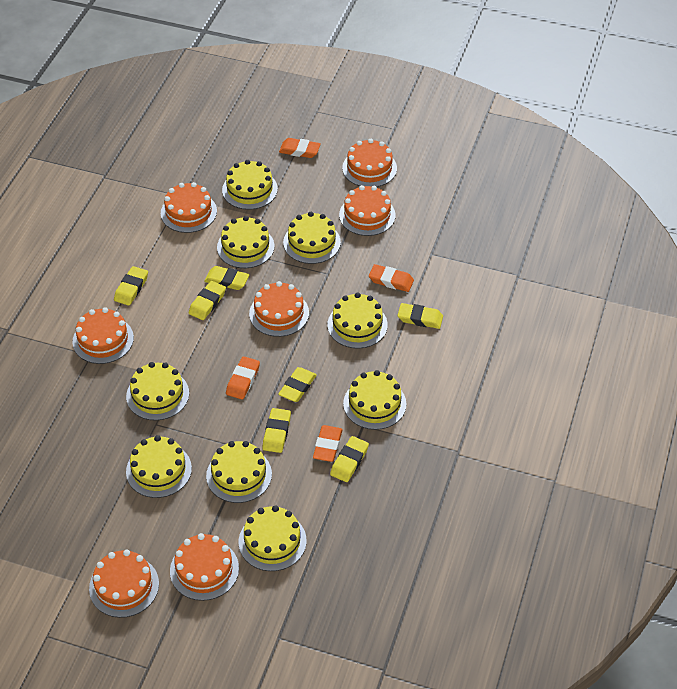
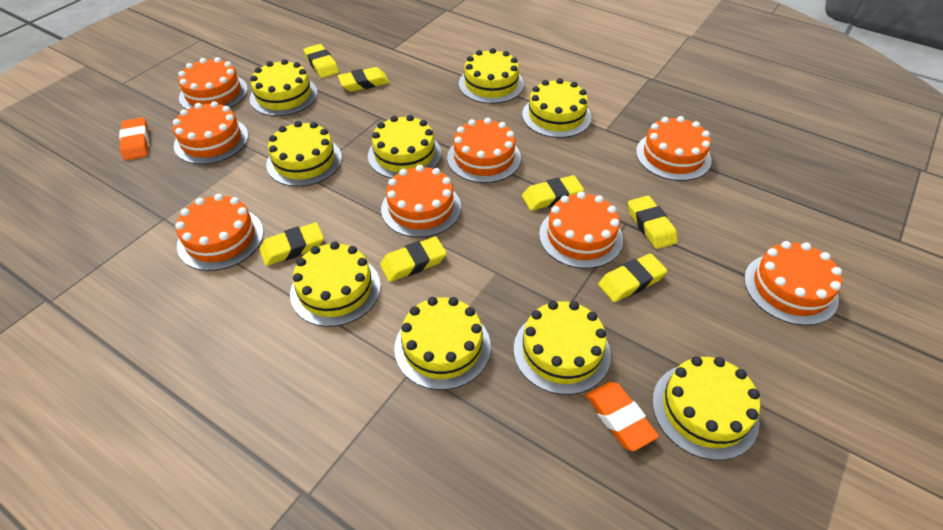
orange cake: [72,307,134,364] [89,550,159,618] [161,182,217,233] [170,533,239,601] [249,281,309,337] [339,185,396,236] [342,139,397,187] = 7 -> [173,101,249,164] [175,194,264,271] [178,57,248,110] [381,165,461,238] [447,118,521,183] [539,192,623,269] [636,116,712,181] [744,241,842,326] = 8
orange eraser: [226,356,260,399] [279,138,321,158] [313,425,342,462] [369,264,414,292] = 4 -> [119,117,149,161] [586,382,659,451] = 2

